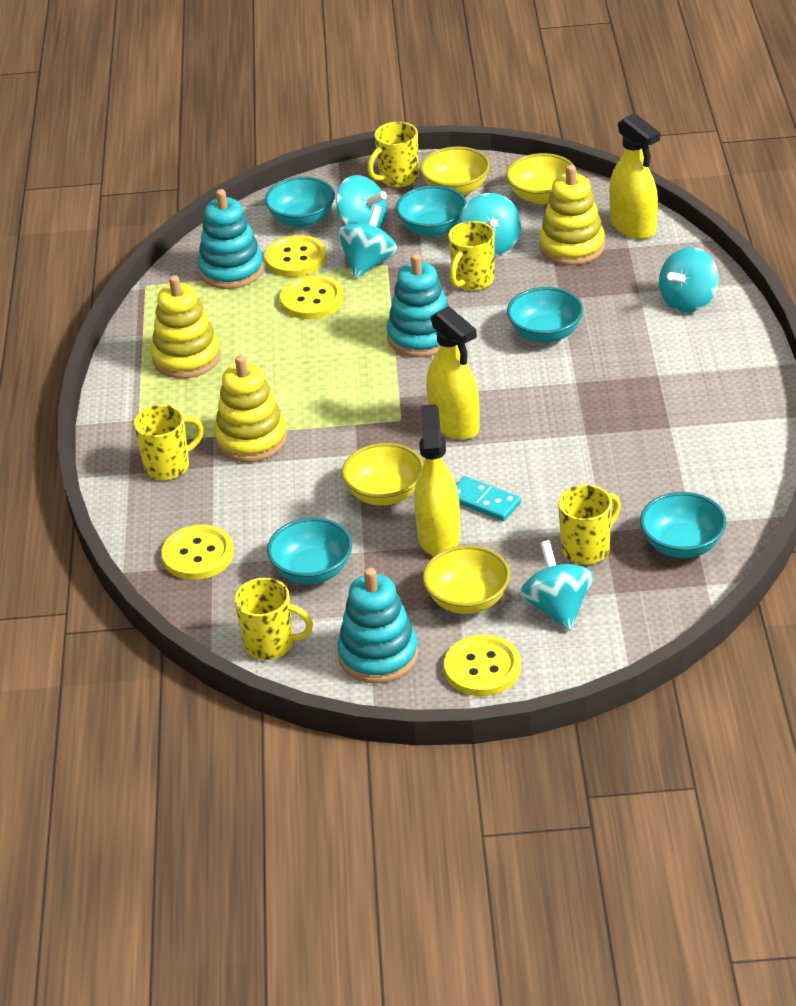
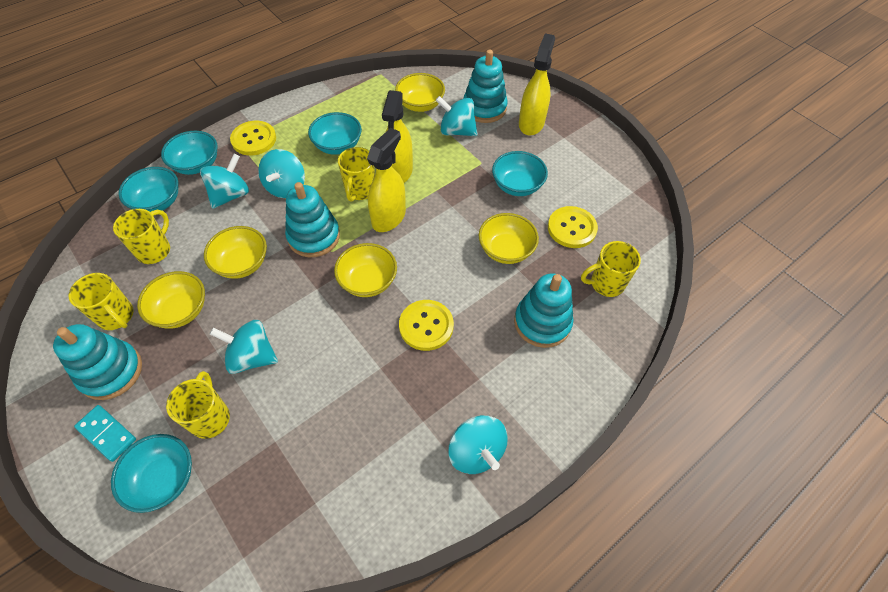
turquoise stacking toy: [198,189,264,289] [337,568,418,683] [387,254,449,357] = 3 -> [53,324,142,400] [285,182,340,257] [463,50,508,123] [514,273,574,348] = 4
yellow bowl: [342,443,423,506] [420,147,490,195] [423,545,510,614] [506,153,577,204] = 4 -> [137,271,205,329] [204,226,267,279] [334,243,397,297] [395,73,445,112] [479,213,539,264] = 5
yellow button: [162,525,234,580] [265,235,327,277] [280,275,344,319] [444,635,521,696] = 4 -> [230,121,276,156] [399,300,454,351] [548,206,598,248] = 3
yellow stacking toy: [151,275,221,379] [214,355,287,462] [539,165,605,265] = 3 -> none = 0

